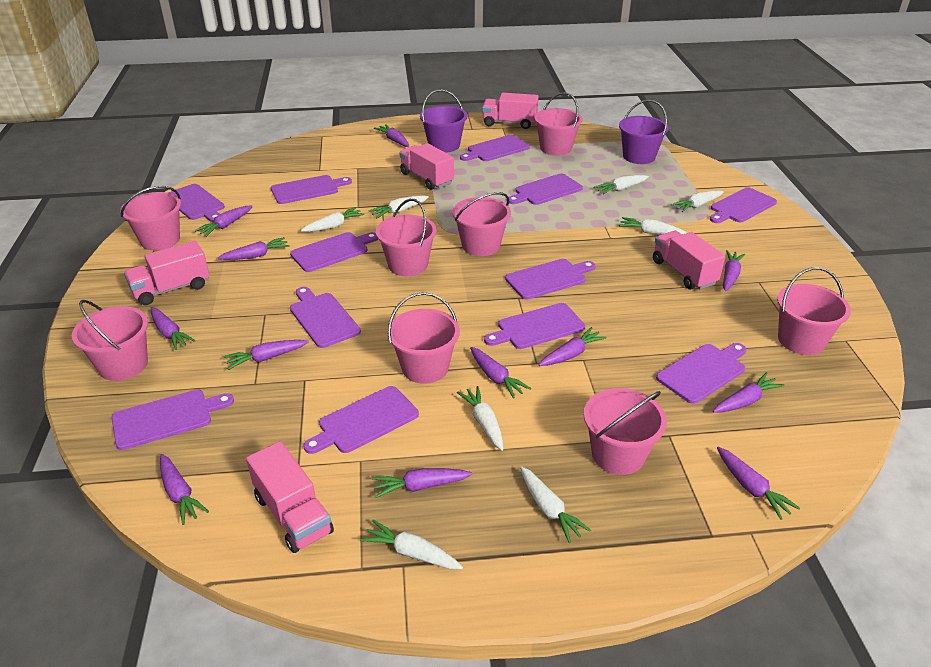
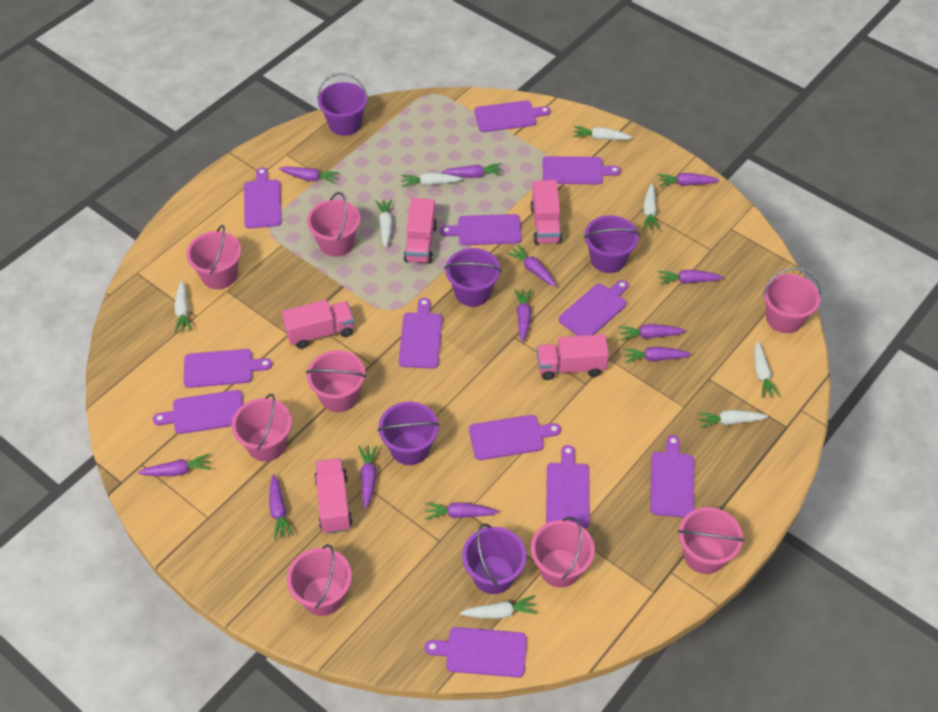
purple bucket: [420,89,467,153] [619,100,669,164] = 2 -> [317,73,368,136] [378,402,440,465] [445,248,501,307] [462,523,526,594] [584,215,639,273] = 5

